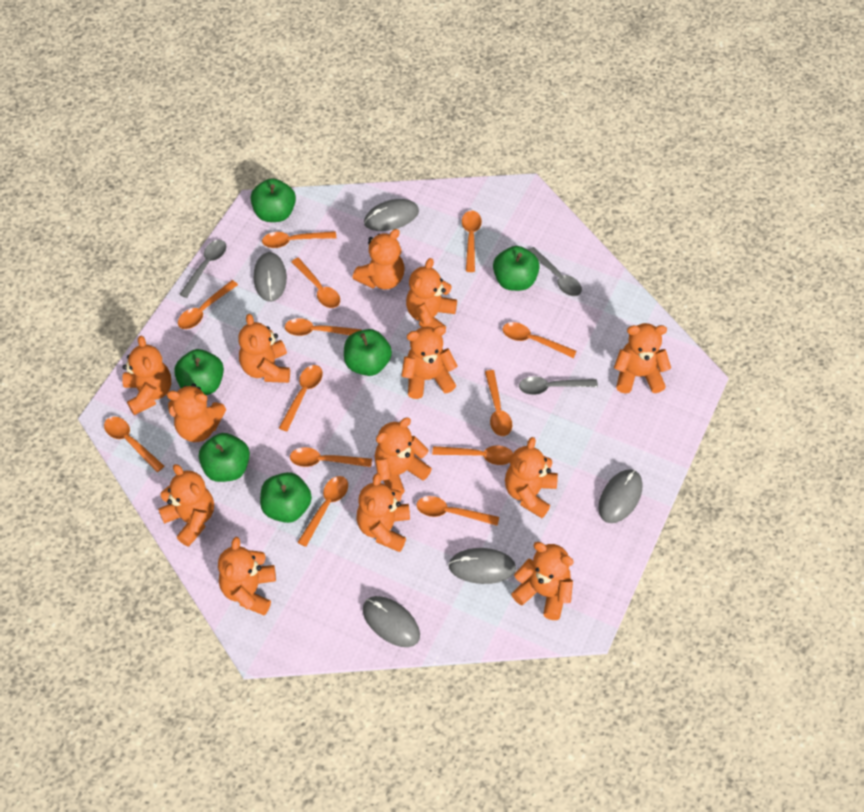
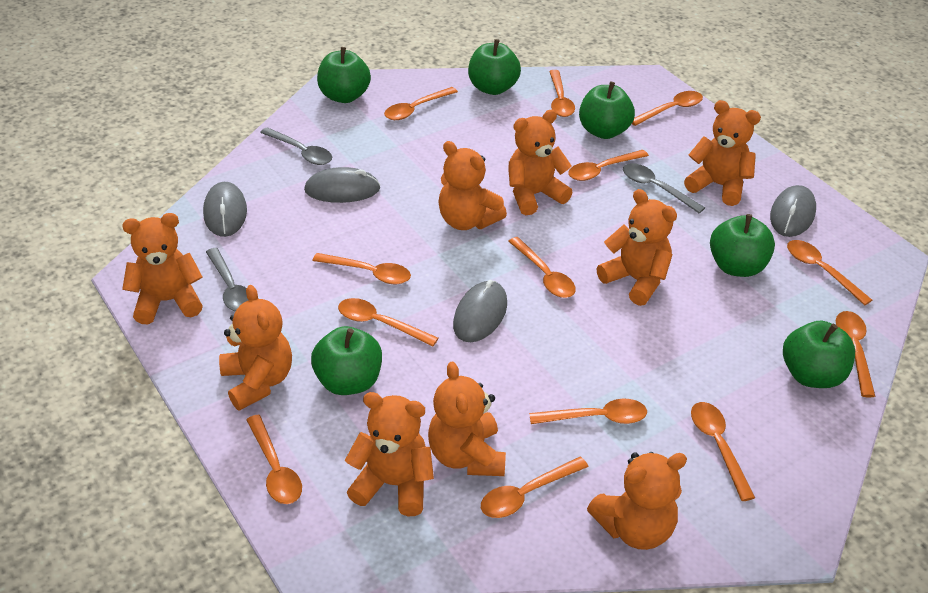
grey mouse: [254,252,287,302] [363,596,420,647] [364,199,419,231] [448,548,516,584] [598,469,642,523] = 5 -> [203,182,247,237] [304,167,380,203] [453,280,507,342] [770,185,816,237] = 4
orange teddy bear: [122,336,171,415] [158,464,214,547] [167,383,226,442] [218,537,276,616] [238,314,290,383] [352,229,405,289] [356,473,410,552] [375,418,432,494] [402,326,458,399] [406,258,457,329] [505,437,558,518] [511,542,574,620] [614,323,671,393] = 13 -> [122,213,203,324] [219,285,292,411] [345,392,434,516] [428,361,506,476] [438,141,507,230] [508,109,573,215] [587,452,687,550] [596,189,677,306] [684,100,761,206] = 9

